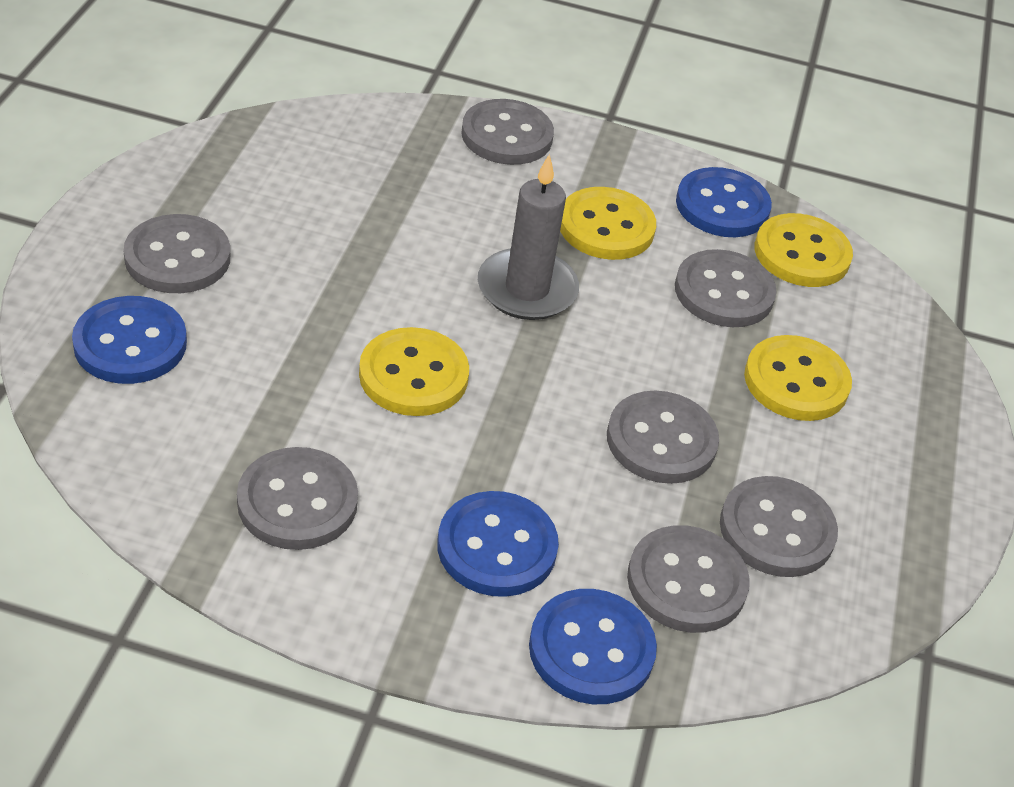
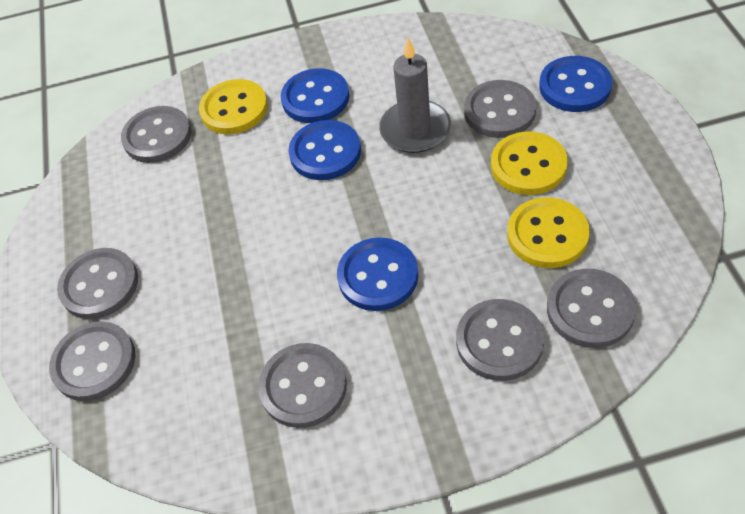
yellow button: [359,327,469,416] [560,187,656,260] [744,335,852,421] [755,213,853,287] = 4 -> [199,79,268,134] [491,132,568,195] [507,197,590,268] = 3

